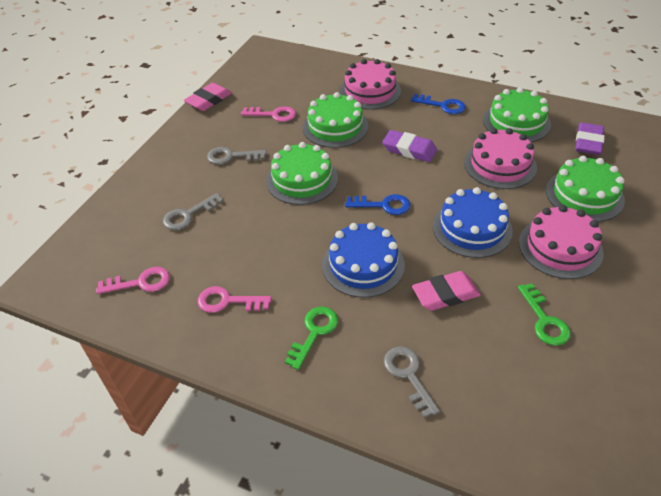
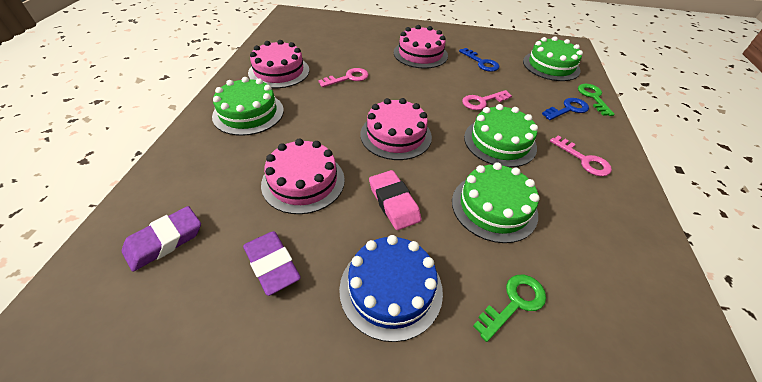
blue cake: [322,222,405,298] [433,187,513,258] = 2 -> [339,235,443,342] = 1
grey key: [163,193,223,230] [207,147,267,165] [384,347,440,418] = 3 -> none = 0
pink cake: [339,59,401,110] [464,128,537,189] [519,205,604,279] = 3 -> [248,40,309,88] [261,138,345,214] [360,98,432,160] [394,25,448,69] = 4
pink eraser: [184,83,232,111] [412,271,480,311] = 2 -> [369,170,421,230] = 1

